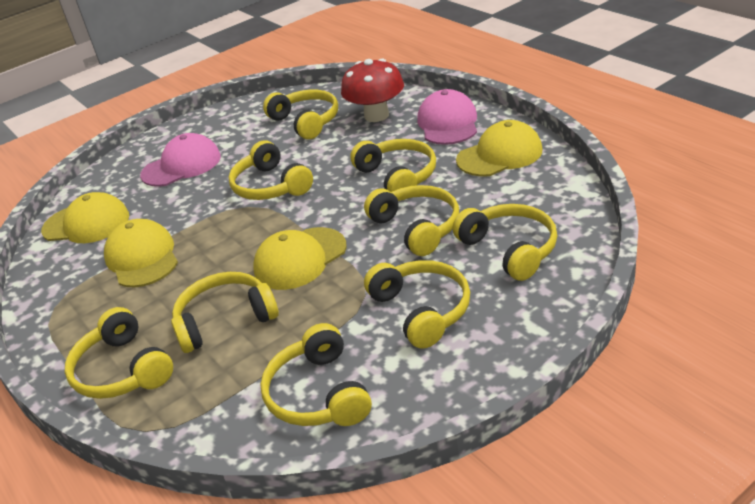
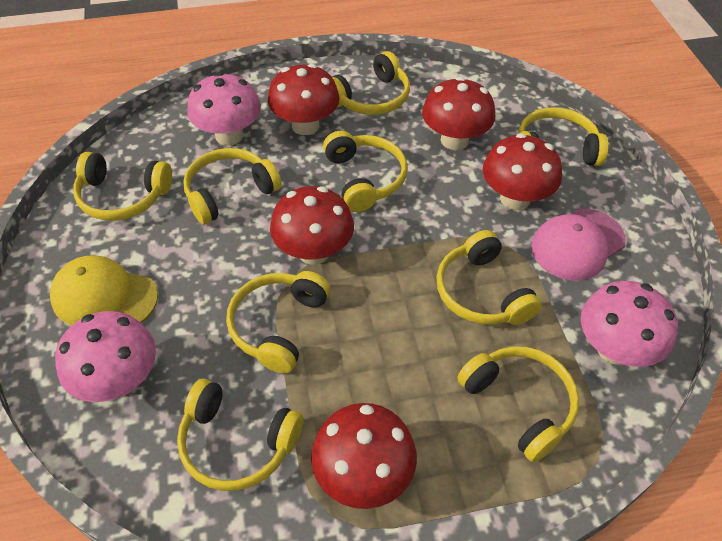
pink cap: [140,133,221,187] [417,89,477,145] = 2 -> [531,209,626,280] = 1
pink mushroom: none = 0 -> [55,311,156,402] [187,72,261,146] [581,281,678,367] = 3
red mushroom: [341,59,404,122] = 1 -> [268,64,340,135] [270,186,354,265] [311,403,417,509] [422,77,495,150] [483,133,562,210] = 5
yellow cap: [41,192,129,243] [104,219,178,287] [253,227,347,290] [456,120,543,177] = 4 -> [50,255,158,325] = 1

